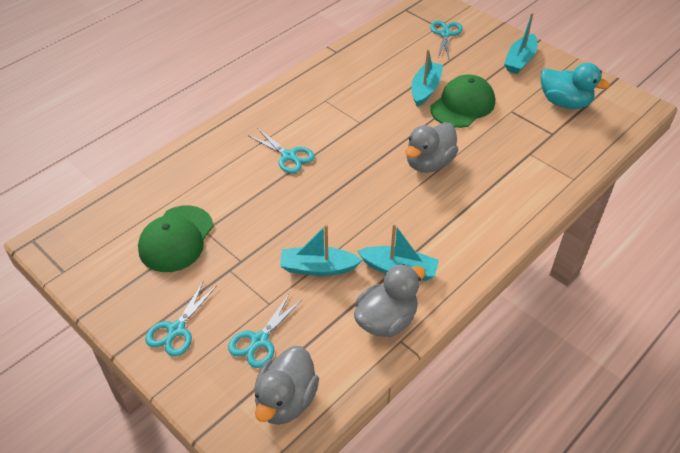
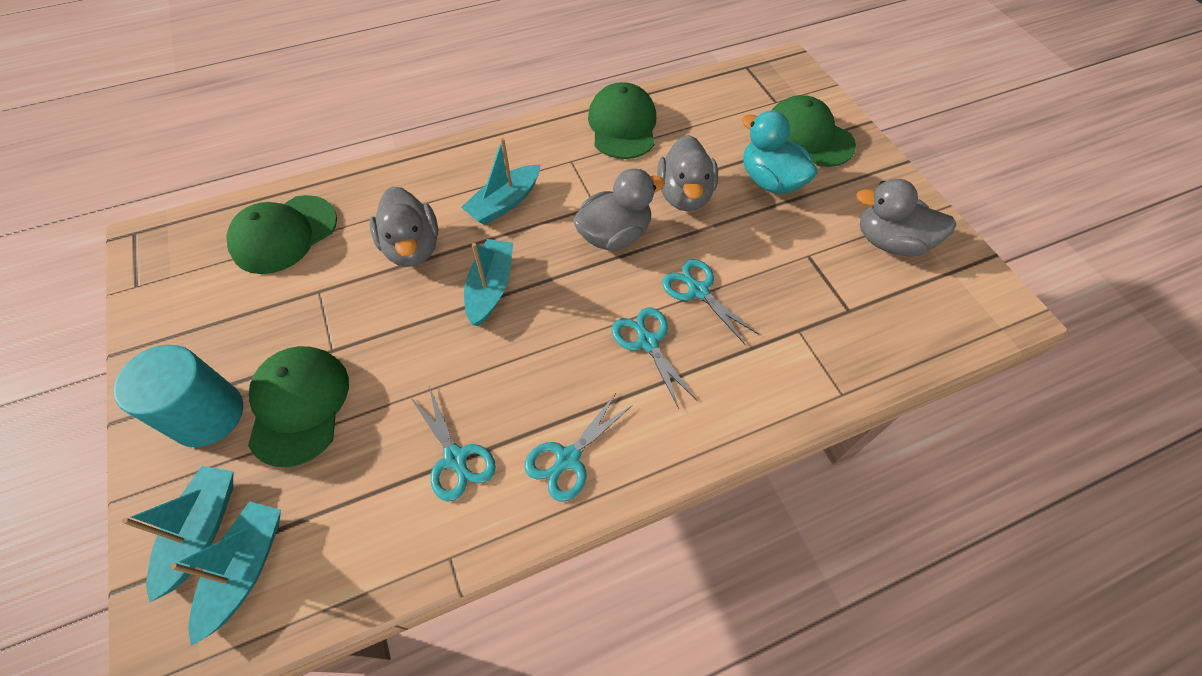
green cap: [138,205,213,272] [430,75,495,128] = 2 -> [226,195,337,274] [248,346,349,467] [588,82,656,159] [772,95,856,167] = 4
grey duck: [254,346,319,425] [354,264,425,337] [406,122,458,173] = 3 -> [369,187,438,267] [573,168,665,250] [657,135,718,211] [856,179,956,256] = 4
turquoise cylinder: none = 0 -> [114,345,243,447] = 1

